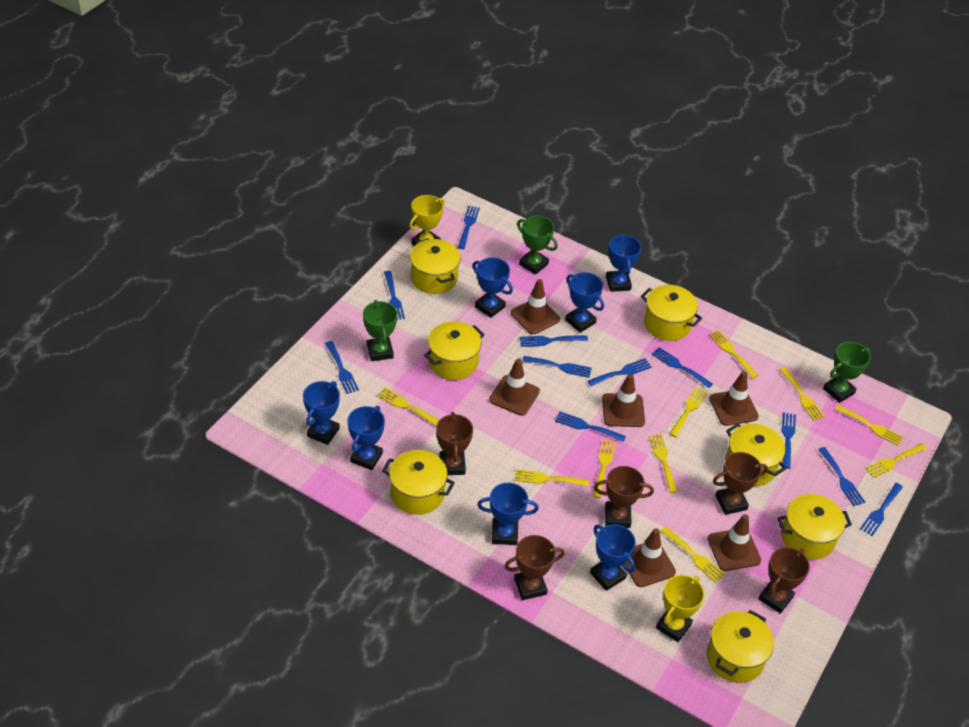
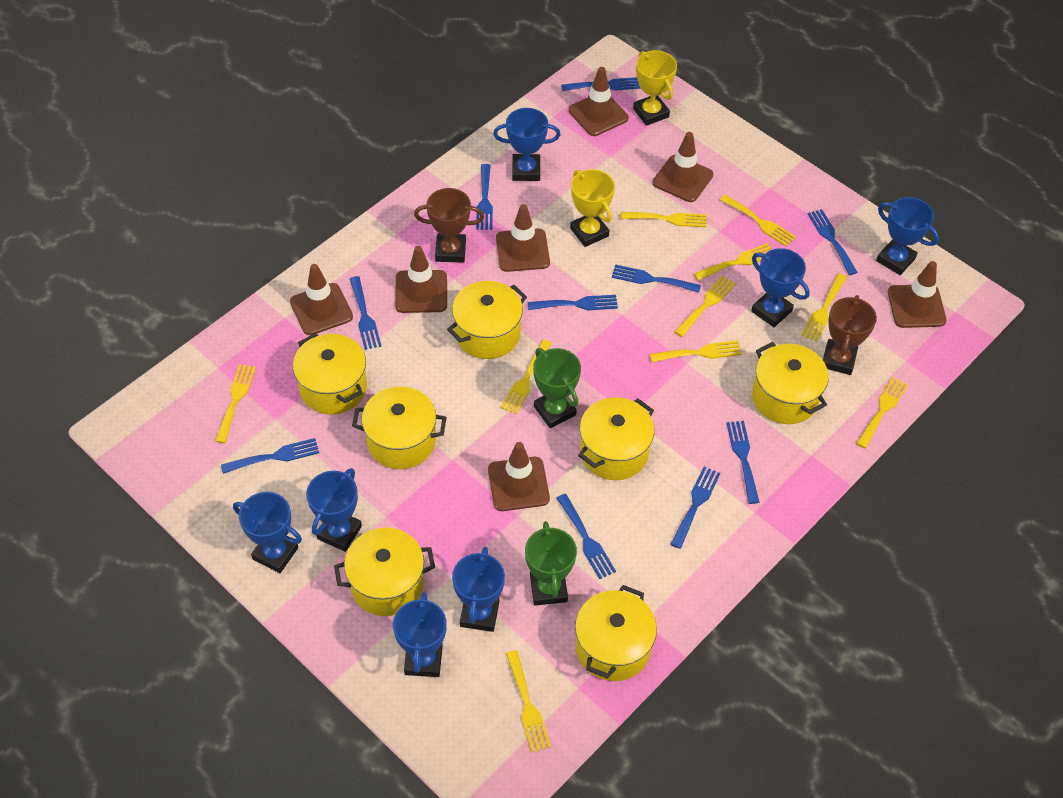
blue fork: [325,341,359,394] [384,271,405,320] [458,206,480,249] [519,335,588,347] [522,356,592,378] [555,411,626,442] [588,358,652,386] [652,347,713,388] [782,412,796,469] [818,447,865,507] [860,483,903,536] = 11 -> [221,438,319,474] [350,276,381,350] [476,164,493,230] [527,295,618,310] [557,494,616,579] [561,77,641,91] [612,264,701,293] [670,467,720,549] [727,421,759,504] [808,209,858,275] = 10
brown traffic cone: [489,359,540,416] [511,279,560,335] [602,374,645,427] [624,528,676,587] [708,514,761,571] [709,371,759,426] = 6 -> [290,264,353,335] [395,246,447,313] [488,442,550,511] [496,204,550,272] [569,67,629,136] [653,132,713,202] [888,261,947,328] = 7
brown trophy: [436,412,473,475] [504,535,565,600] [594,466,654,528] [713,452,768,515] [758,547,810,614] = 5 -> [414,188,484,263] [823,295,877,375] = 2
green trophy: [363,300,398,361] [517,216,558,275] [823,342,871,403] = 3 -> [525,521,577,606] [533,348,581,428] = 2

